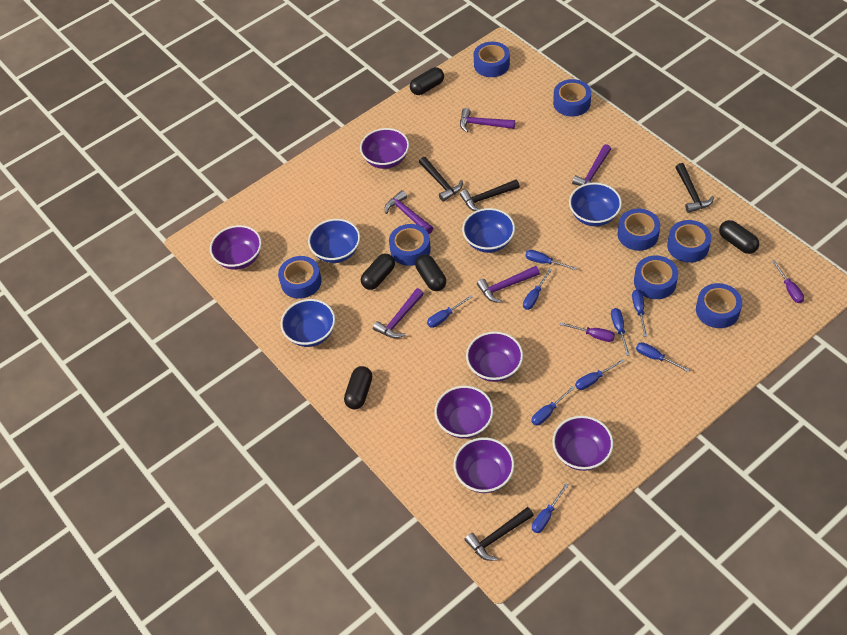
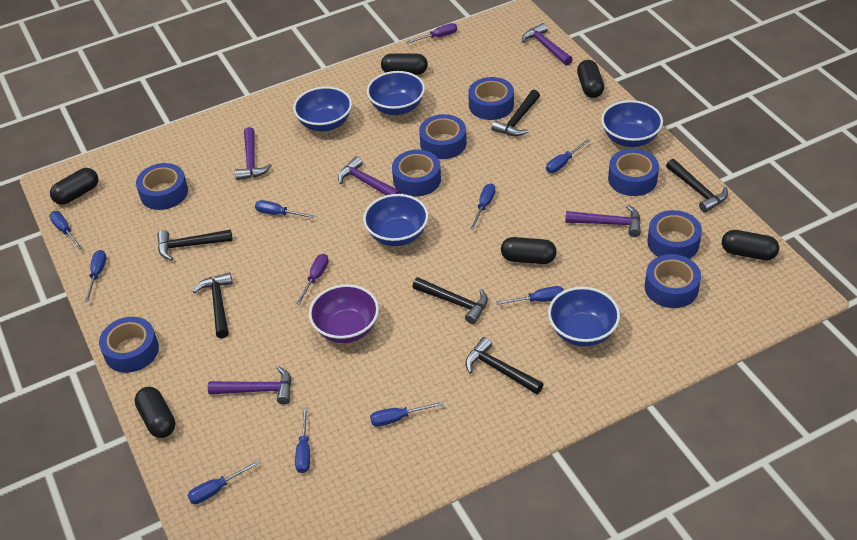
black capsule: [344,366,372,410] [361,254,395,290] [410,67,444,95] [415,254,446,291] [719,220,759,254] = 5 -> [50,168,98,205] [134,387,175,438] [381,54,428,75] [501,237,557,264] [577,60,604,98] [722,230,779,260] = 6
black hammer: [419,157,463,202] [460,179,520,211] [465,507,534,561] [675,163,714,213] = 4 -> [157,229,232,261] [193,272,233,338] [412,277,488,324] [465,337,544,394] [491,90,540,136] [666,159,728,213] = 6
blue bowl: [280,299,335,347] [308,219,360,263] [462,208,515,253] [569,182,622,226] = 4 -> [293,86,352,132] [363,194,428,246] [367,71,425,115] [548,287,620,347] [601,100,663,147] = 5
purple bowl: [210,225,262,270] [360,128,409,169] [435,386,493,439] [454,437,514,493] [466,331,523,382] [552,416,613,471] = 6 -> [309,284,379,343] = 1

